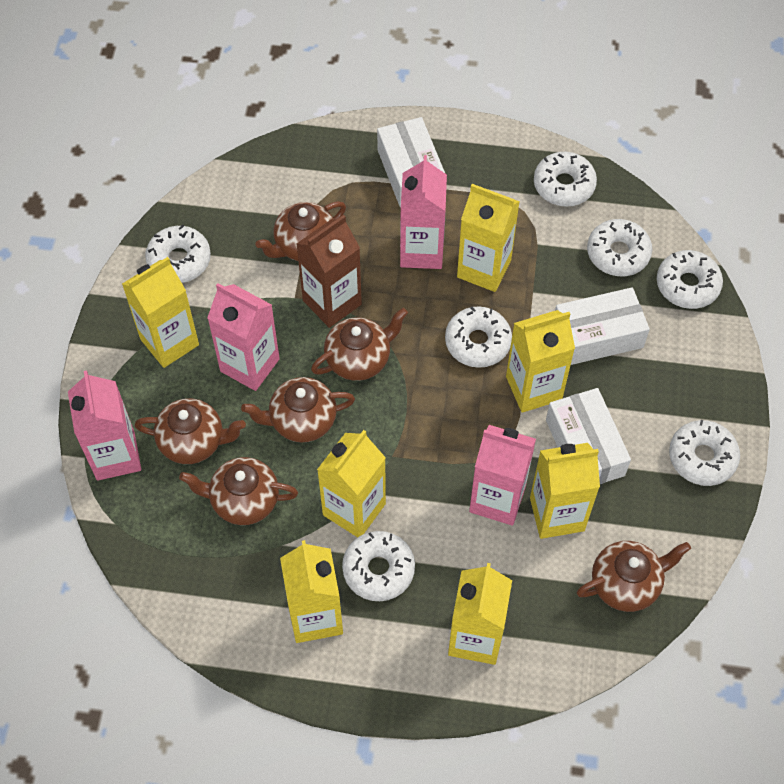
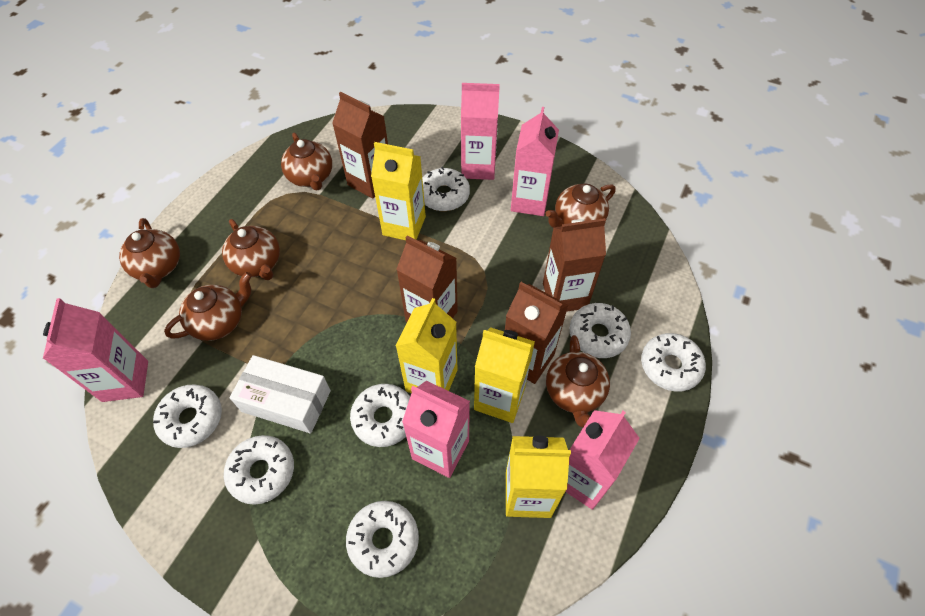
brown carton: [297,215,362,328] = 1 -> [332,92,388,199] [396,236,458,322] [505,282,568,384] [543,218,606,312] = 4
pink carton: [68,370,141,481] [207,283,280,391] [400,155,447,269] [469,425,536,526] = 4 -> [43,298,148,402] [402,381,470,478] [461,83,500,180] [511,107,559,216] [565,410,640,510] = 5
white box: [377,117,445,208] [546,388,631,484] [555,287,650,365] = 3 -> [230,355,331,433] = 1
yellow carton: [122,257,199,368] [280,540,343,643] [317,430,386,537] [448,563,512,665] [457,184,520,292] [506,310,575,413] [530,443,600,539] = 7 -> [371,142,426,240] [396,298,458,393] [474,327,535,423] [506,436,571,518] = 4

